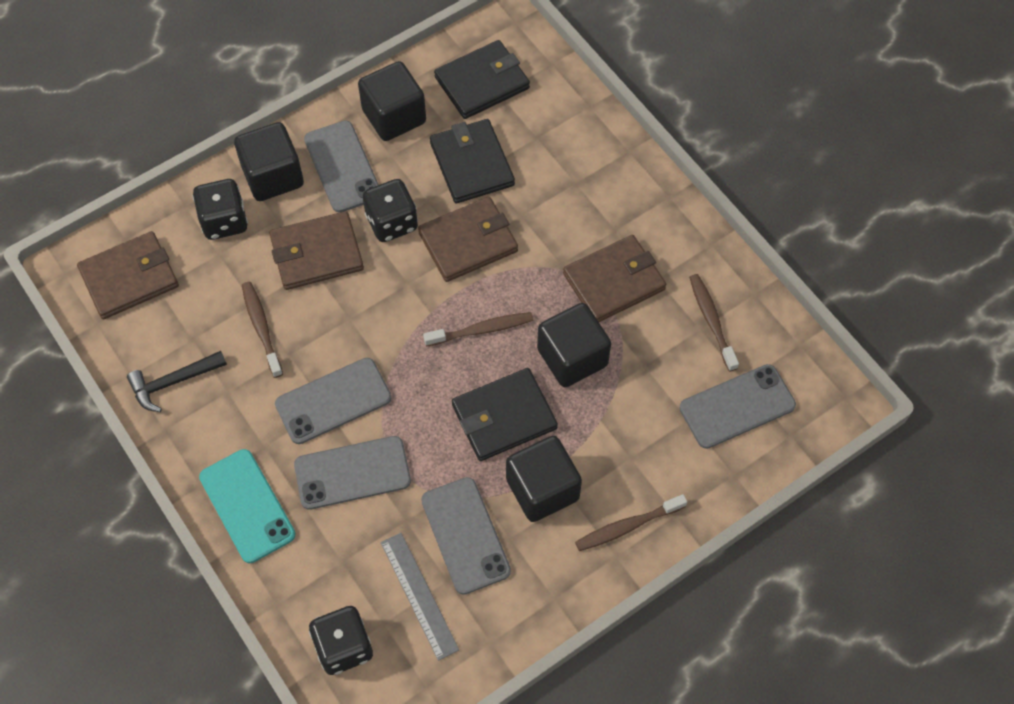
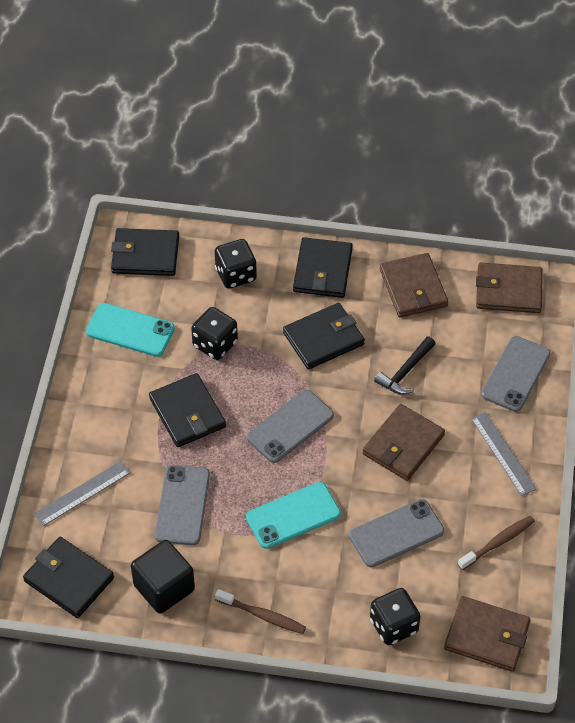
black cube: [234,122,304,201] [358,61,426,141] [506,436,582,522] [537,303,611,387] = 4 -> [131,540,195,614] = 1
black wallet: [430,119,515,203] [434,40,530,119] [452,368,558,461] = 3 -> [23,537,114,618] [111,228,179,276] [149,373,226,447] [283,303,365,369] [293,237,353,298] = 5
brown toothbrush: [242,282,283,378] [423,312,534,347] [575,494,687,551] [689,274,739,372] = 4 -> [215,589,306,634] [458,516,535,570] = 2
grey phone: [275,358,391,444] [294,436,411,510] [304,120,379,213] [421,477,511,595] [679,364,796,449] = 5 -> [155,465,210,545] [247,390,334,463] [349,499,444,567] [481,336,550,412] = 4
grey ruler: [381,533,459,661] = 1 -> [34,461,130,526] [471,412,537,496] = 2
turquoise phone: [199,449,296,563] = 1 -> [86,303,175,357] [246,482,341,549] = 2

